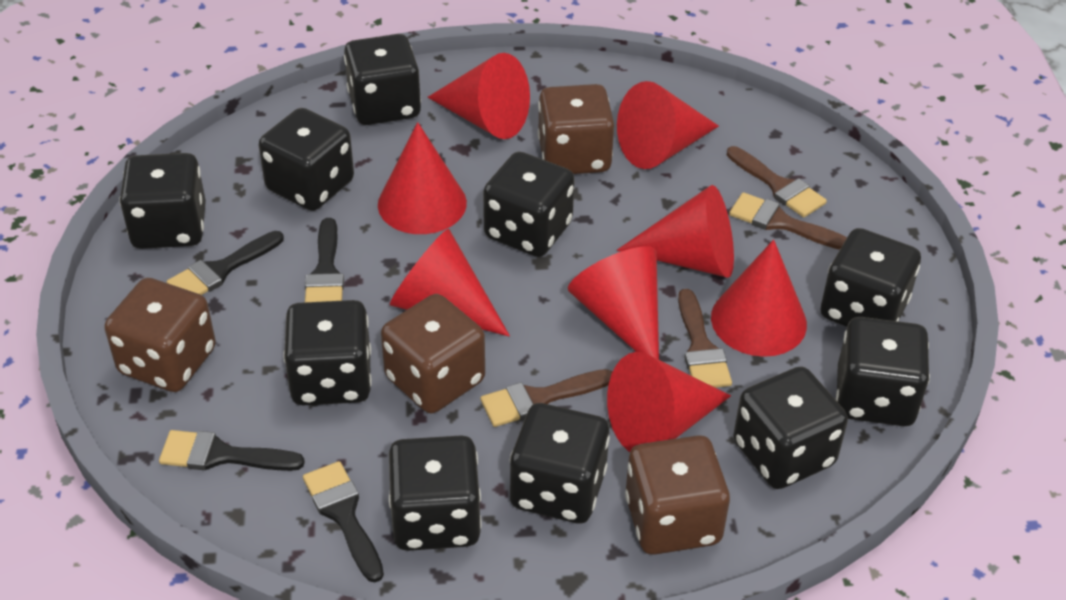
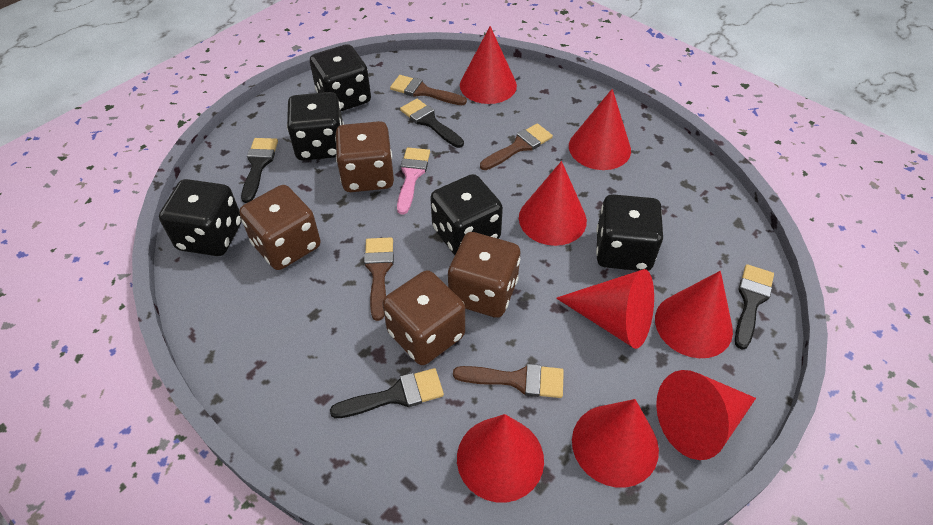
black dice: [119,153,206,249] [259,108,354,211] [283,300,372,405] [344,34,421,125] [389,435,482,551] [483,152,575,257] [510,403,610,523] [733,367,848,489] [821,228,921,327] [836,317,930,426] = 10 -> [159,179,242,256] [287,92,344,161] [310,44,371,111] [430,174,503,255] [596,194,663,271] = 5
pink brush: none = 0 -> [397,147,430,215] = 1

